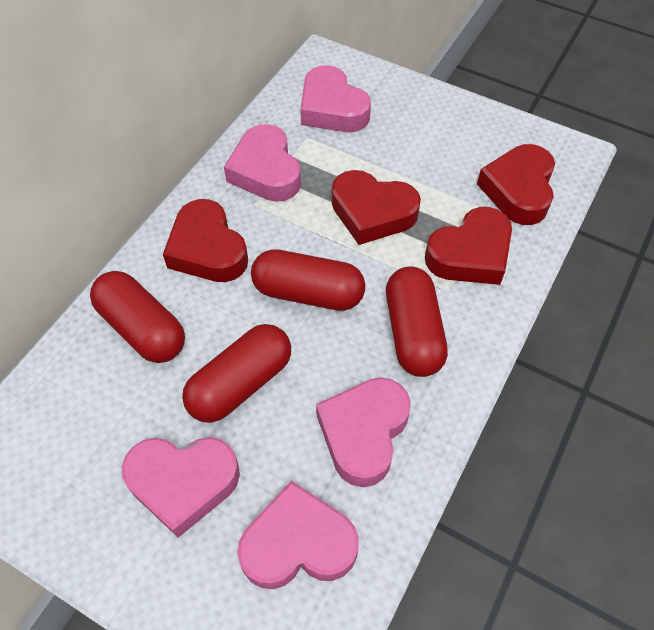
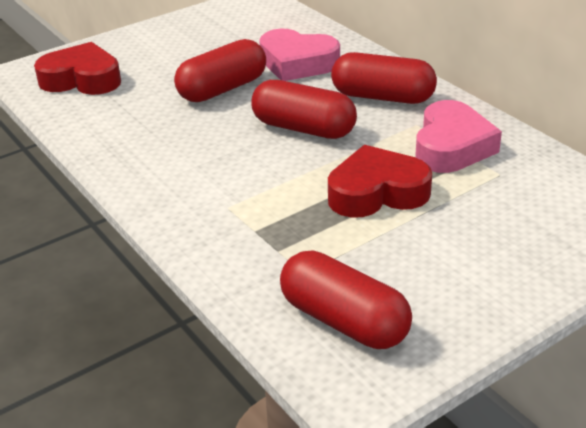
pink heart: [122,437,240,538] [224,124,301,202] [237,481,359,589] [300,65,371,132] [316,377,411,487] = 5 -> [259,29,340,81] [415,100,502,173] = 2
red heart: [163,199,248,282] [332,170,421,245] [425,207,512,285] [477,144,555,225] = 4 -> [34,42,121,95] [328,145,432,218] = 2

